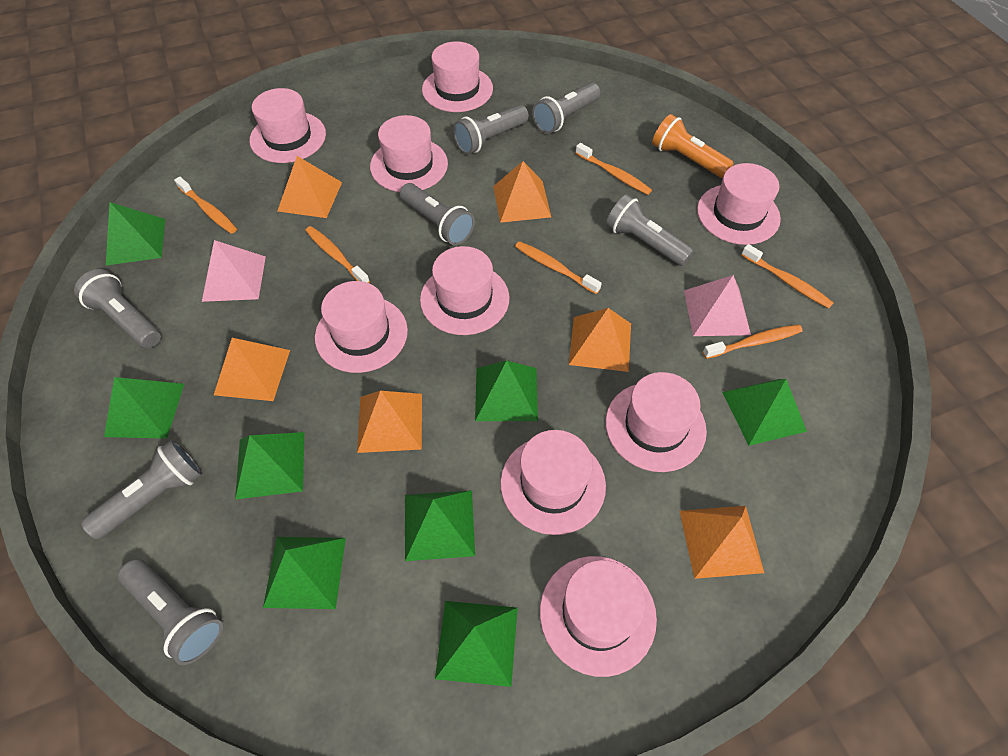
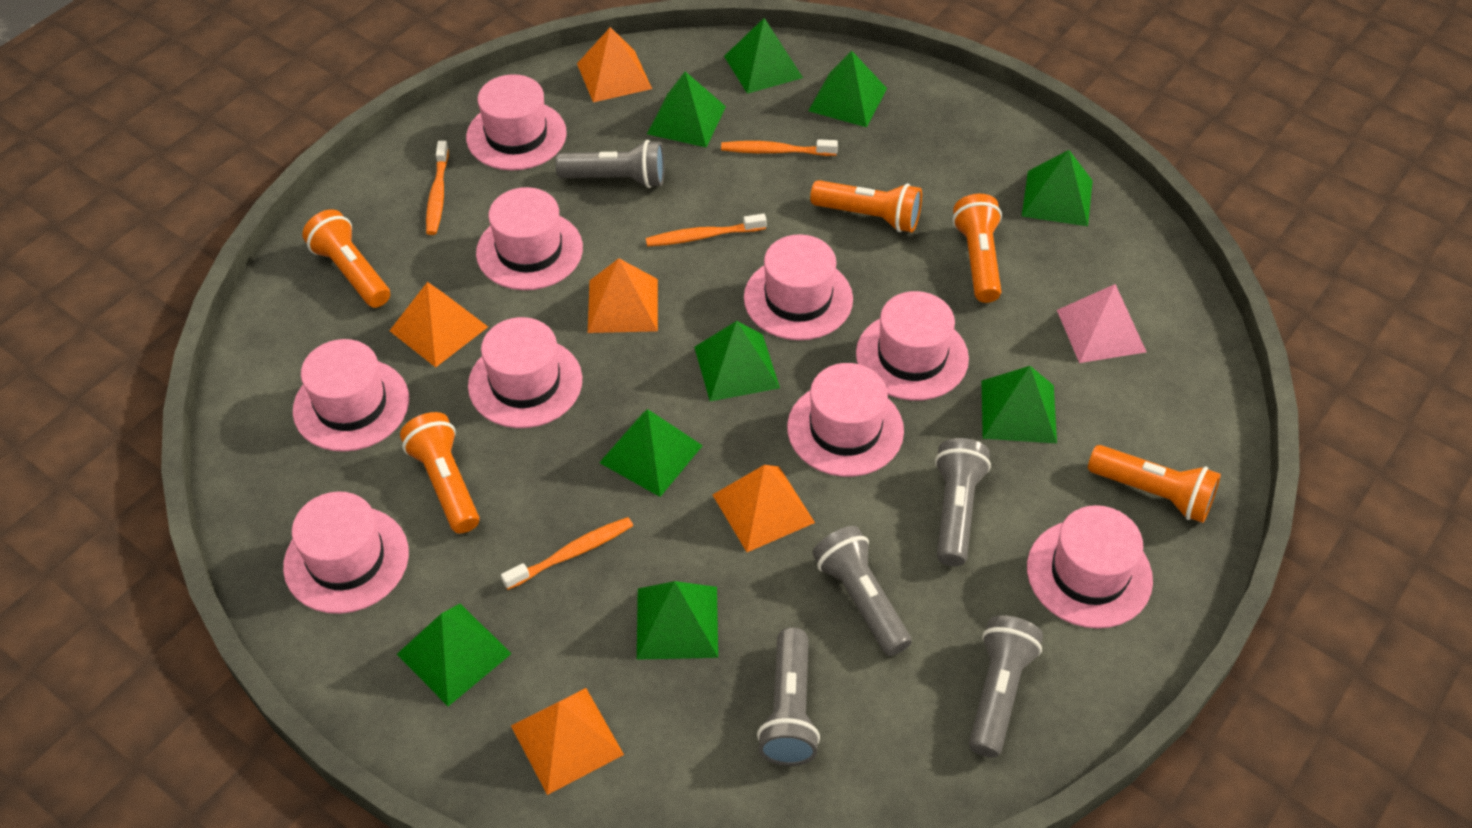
green pyramid: [104,377,184,439] [106,202,165,265] [235,432,304,499] [263,537,346,609] [405,490,475,561] [435,601,518,687] [475,361,538,421] [722,379,807,446] = 8 -> [397,604,512,706] [599,409,703,497] [637,581,718,660] [647,72,726,148] [694,321,780,401] [724,18,803,94] [808,51,887,127] [982,366,1057,443] [1022,150,1093,226] = 9
grey flashlight: [74,269,161,348] [81,440,202,539] [118,559,223,665] [400,183,475,246] [453,105,529,154] [532,82,600,134] [606,195,694,266] = 7 -> [556,140,665,188] [757,627,820,766] [812,526,912,656] [935,438,991,566] [969,615,1043,757] = 5
orange flashlight: [652,114,734,178] = 1 -> [302,209,390,308] [400,412,479,533] [810,180,922,232] [953,194,1002,303] [1088,445,1221,523] = 5
orange pyramid: [214,338,290,401] [278,156,342,218] [357,391,422,453] [493,161,551,223] [569,308,631,372] [679,506,764,579] = 6 -> [389,282,488,367] [511,688,624,795] [577,27,652,102] [588,258,658,333] [713,465,815,552] = 5
orange toothbrush: [174,177,237,234] [305,226,370,283] [515,241,602,294] [576,143,652,195] [703,324,803,359] [741,244,834,309] = 6 -> [426,141,449,235] [501,517,633,590] [646,214,767,247] [721,139,838,156] = 4
pink pyramid: [202,240,266,302] [684,275,751,336] = 2 -> [1057,284,1146,363] = 1

